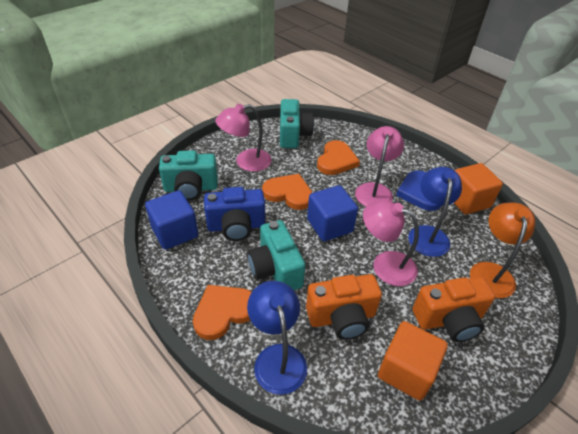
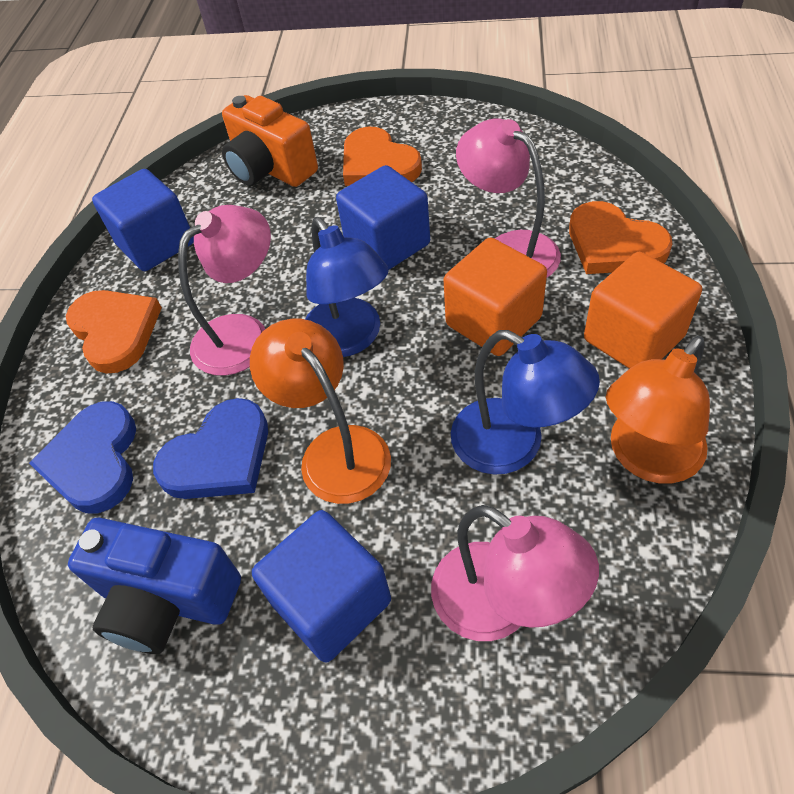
blue cube: [145,190,198,250] [307,185,358,241] = 2 -> [92,169,194,271] [252,510,391,663] [336,165,430,270] = 3
blue heart: [396,170,442,211] = 1 -> [29,401,136,513] [153,398,268,499] = 2
orange camera: [306,274,382,340] [413,277,495,342] = 2 -> [222,95,318,187] = 1
orange lamp: [470,203,535,298] = 1 -> [250,319,391,504] [606,336,710,484] = 2
turquoise camera: [159,150,218,201] [247,220,305,290] [280,99,314,148] = 3 -> none = 0

